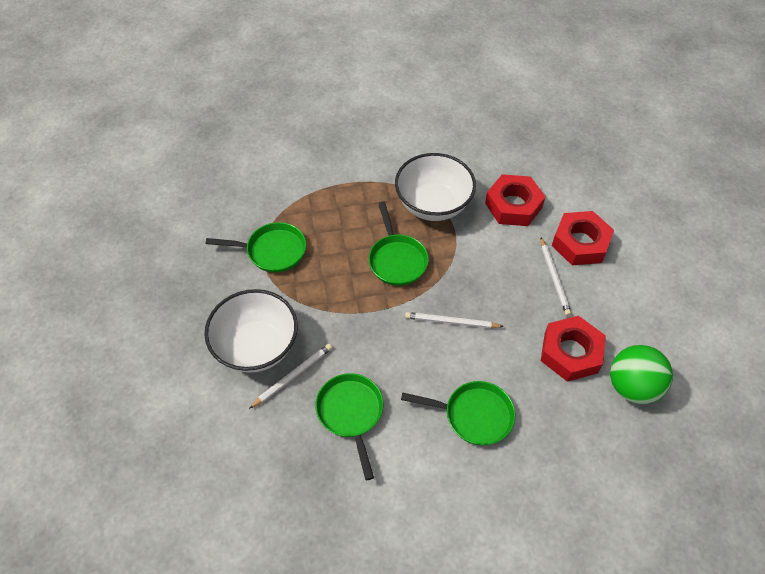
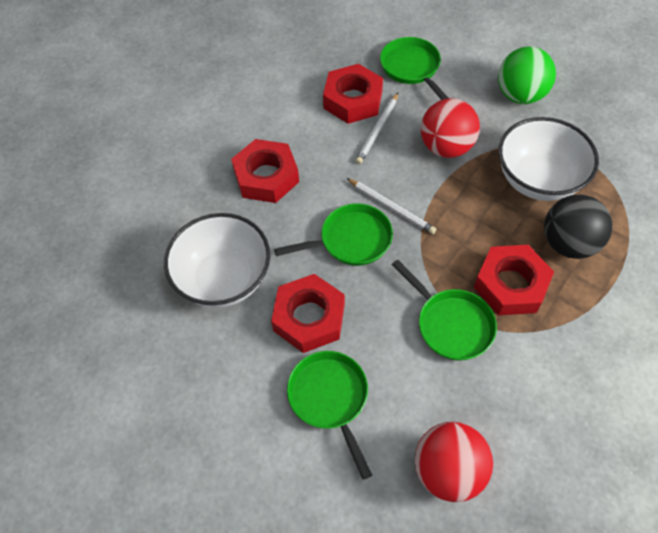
black ball: none = 0 -> [544,195,612,259] = 1
red ball: none = 0 -> [415,422,493,502] [421,98,480,158] = 2
red nut: [485,174,546,226] [541,316,606,382] [552,211,614,265] = 3 -> [231,139,299,203] [271,274,345,353] [323,64,383,124] [474,245,554,315] = 4
white pencil: [249,344,332,409] [405,312,504,328] [541,238,571,316] = 3 -> [347,178,436,234] [356,93,398,164] = 2

